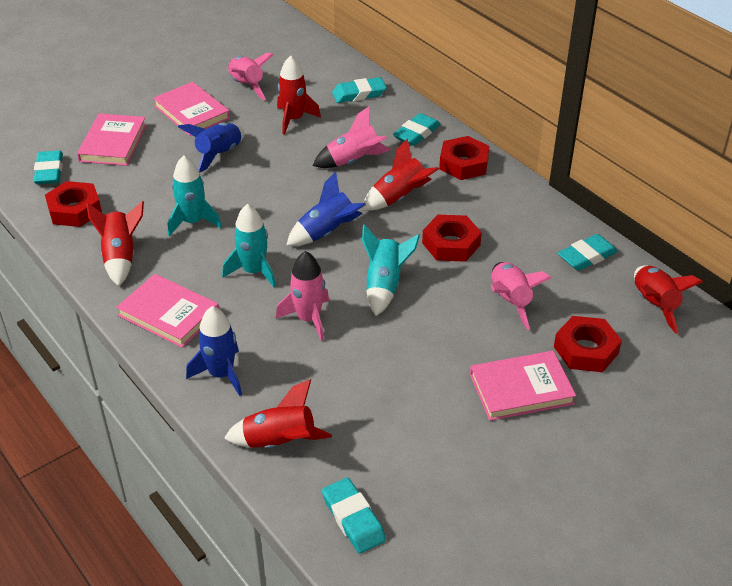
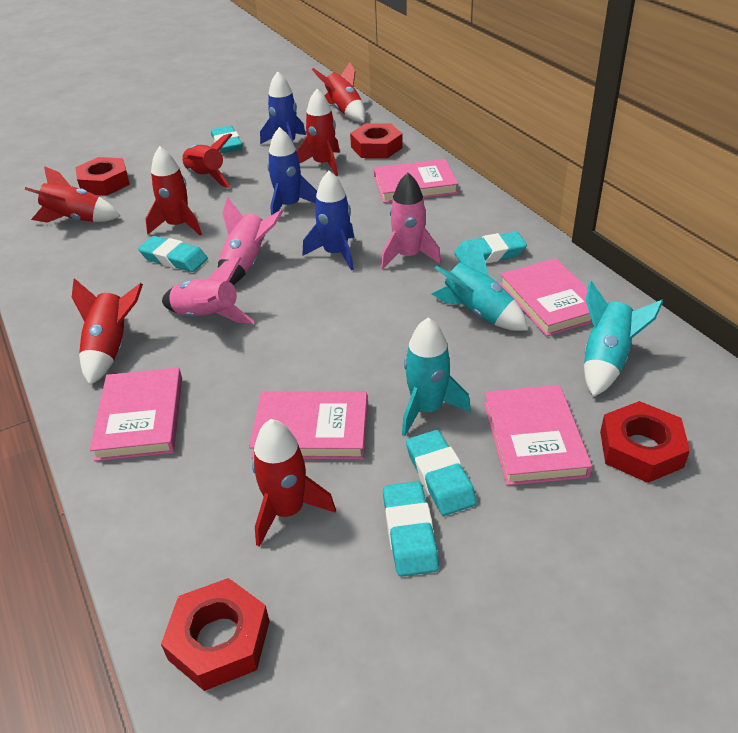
pink book: [77,113,147,166] [116,274,219,348] [153,82,230,136] [470,351,576,421] = 4 -> [90,367,182,461] [249,391,368,459] [374,159,458,203] [484,385,592,486] [500,258,592,336] = 5
pink rocket: [228,53,274,100] [276,251,329,341] [313,106,391,168] [491,262,552,330] = 4 -> [162,257,254,323] [218,197,283,285] [381,172,441,270] = 3
red rocket: [86,201,144,286] [224,379,332,448] [277,55,321,135] [362,138,439,211] [634,265,703,334] = 5 -> [25,166,120,222] [72,278,143,385] [146,146,202,235] [182,133,232,188] [252,419,336,547] [296,89,340,176] [312,62,365,122] = 7

